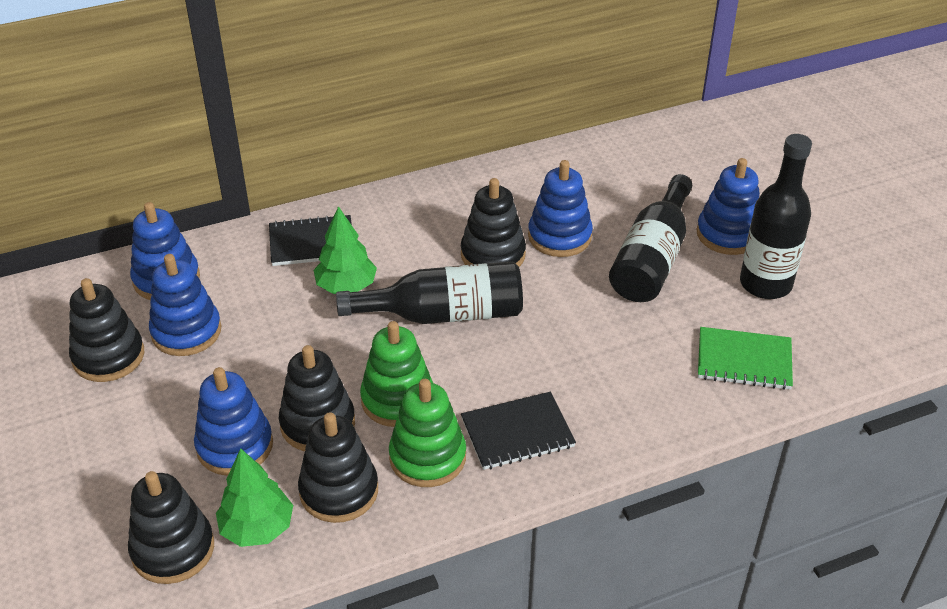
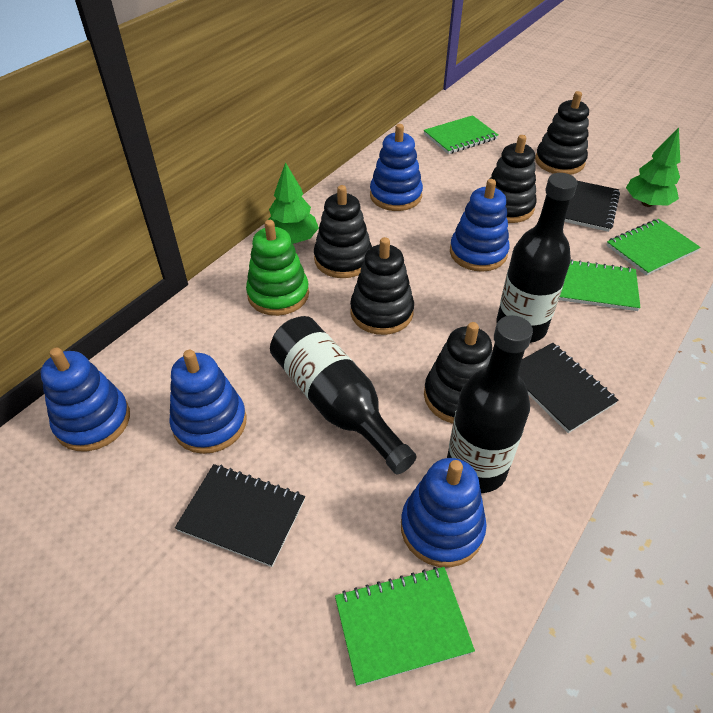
black notebook: [269,215,352,266] [461,392,576,470] = 2 -> [175,464,305,567] [519,343,619,433] [564,181,620,232] = 3
green notebook: [698,327,793,390] = 1 -> [335,567,475,686] [424,115,498,154] [559,259,641,311] [606,219,701,276] = 4
green stacking toy: [360,321,433,427] [389,379,466,487] = 2 -> [246,220,309,316] = 1

